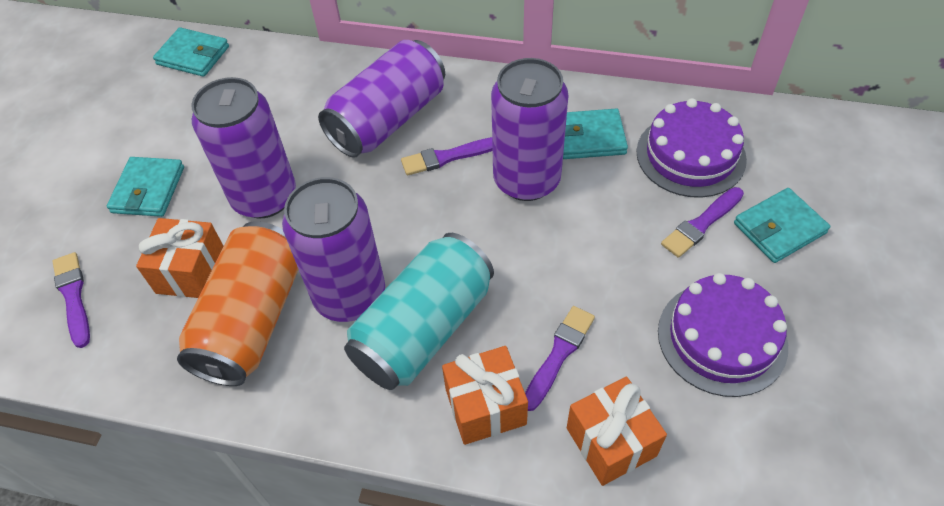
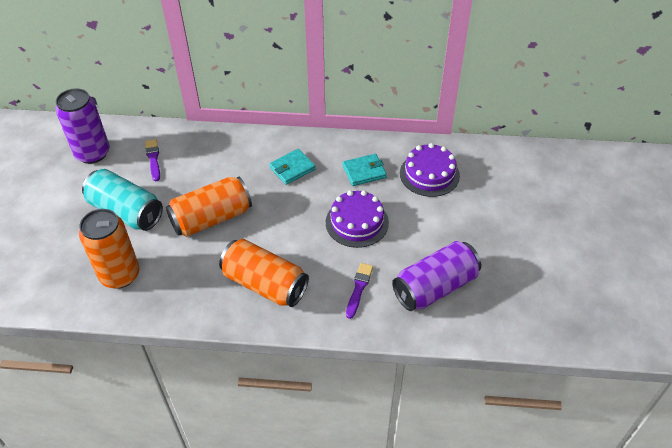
orange can: [177,221,299,386] = 1 -> [79,209,140,288] [166,176,252,237] [219,239,309,307] = 3
orange gift: [136,218,223,298] [442,346,528,445] [567,377,667,486] = 3 -> none = 0
purple brush: [52,252,90,348] [401,137,493,176] [525,306,595,411] [661,187,744,258] = 4 -> [145,139,160,181] [346,263,373,319] = 2
purple can: [191,77,296,218] [282,177,385,322] [318,40,445,158] [491,58,568,201] = 4 -> [55,88,110,164] [392,241,481,311] = 2
turquoise wallet: [107,157,184,217] [153,27,229,77] [563,109,628,159] [734,188,830,263] = 4 -> [269,149,316,185] [343,154,387,186] = 2

